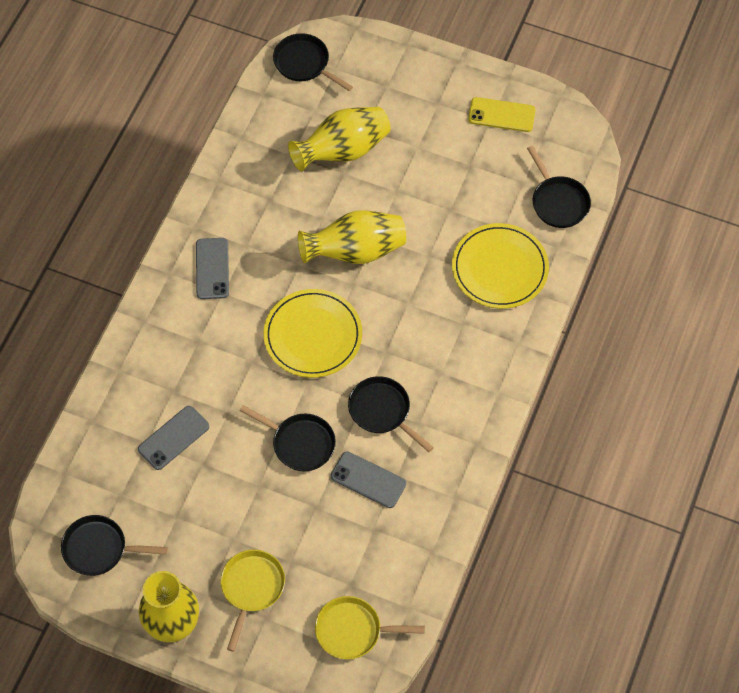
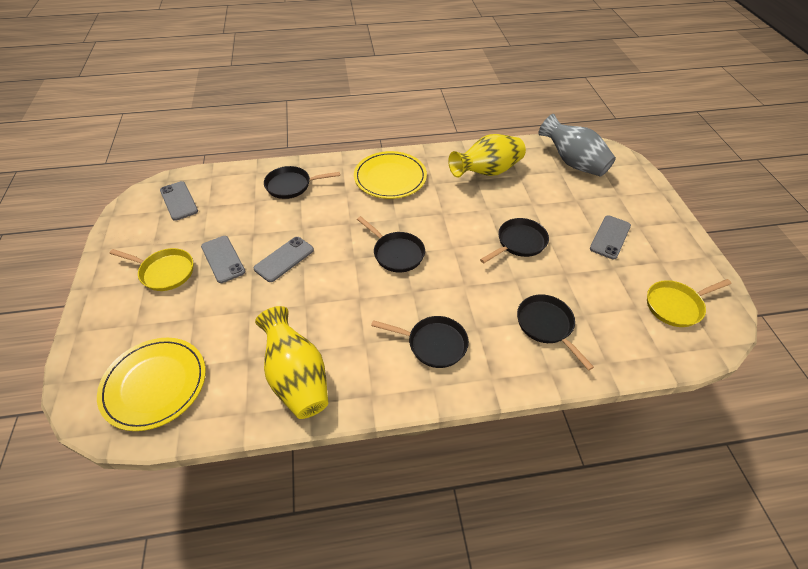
grey phone: [138,406,209,470] [196,238,229,299] [331,452,406,508] = 3 -> [160,181,198,221] [201,236,246,283] [254,237,314,282] [590,215,631,259] = 4
grey vase: none = 0 -> [538,114,616,177] = 1
yellow phone: [468,97,536,132] = 1 -> none = 0
yellow vase: [139,571,199,643] [288,107,391,172] [298,210,406,264] = 3 -> [255,306,328,419] [448,134,526,178] = 2

